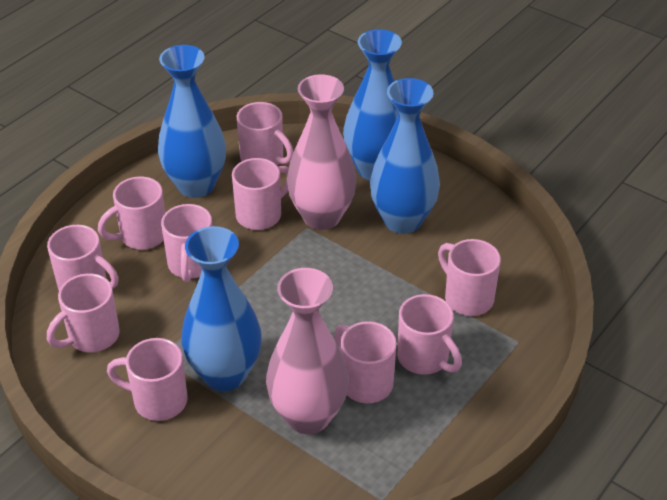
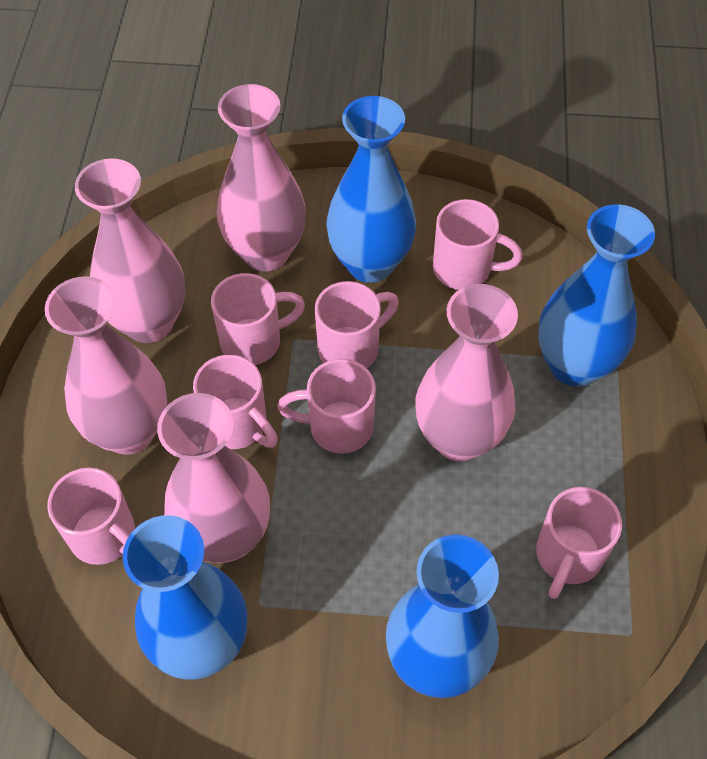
pink mug: [47,225,119,290] [47,273,120,352] [98,177,165,249] [107,338,188,421] [161,204,212,282] [232,158,289,230] [237,102,294,165] [334,321,397,403] [397,294,462,375] [438,239,501,316] = 10 -> [47,468,135,565] [193,355,278,449] [211,273,305,365] [277,359,376,454] [315,281,399,368] [433,199,523,290] [536,487,622,599] = 7
pink vase: [266,268,349,434] [287,74,357,230] = 2 -> [45,277,167,454] [75,158,185,343] [157,393,270,563] [217,84,306,271] [416,284,518,461] = 5

